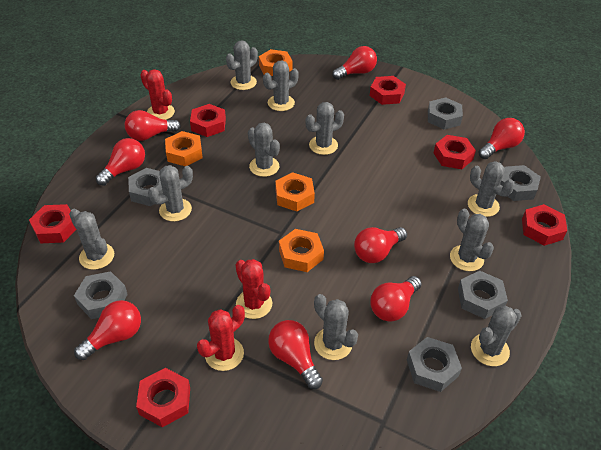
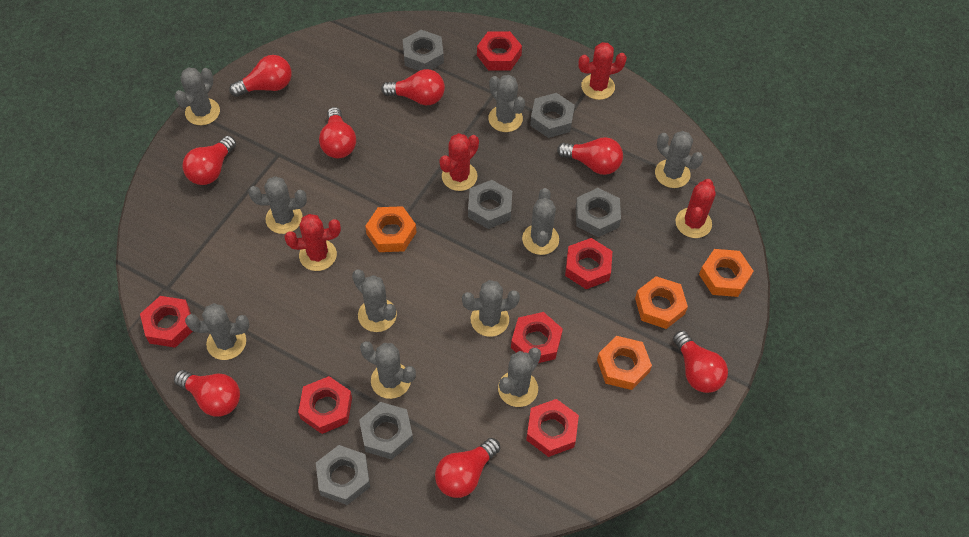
red cactus: [140,69,175,120] [197,305,245,371] [236,259,272,319] = 3 -> [285,214,341,271] [440,133,479,191] [578,42,627,100] [675,179,716,238] = 4

